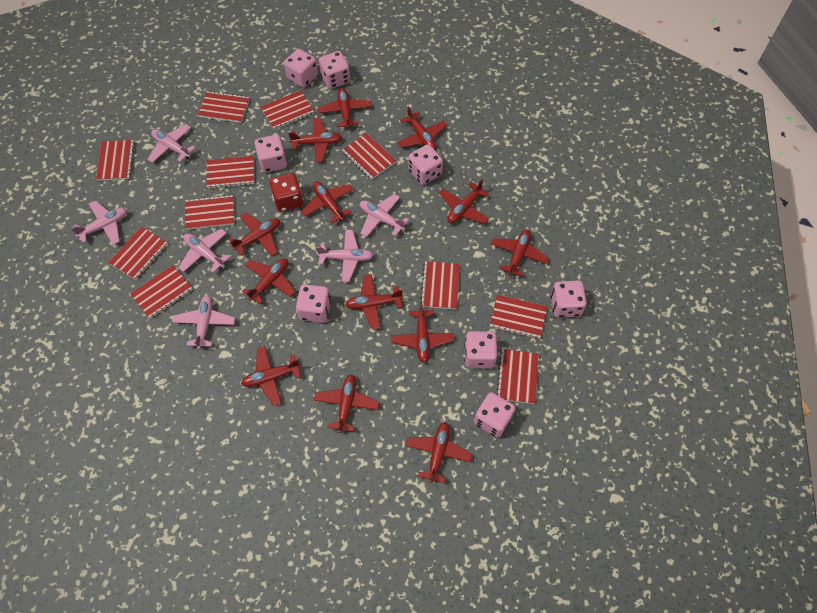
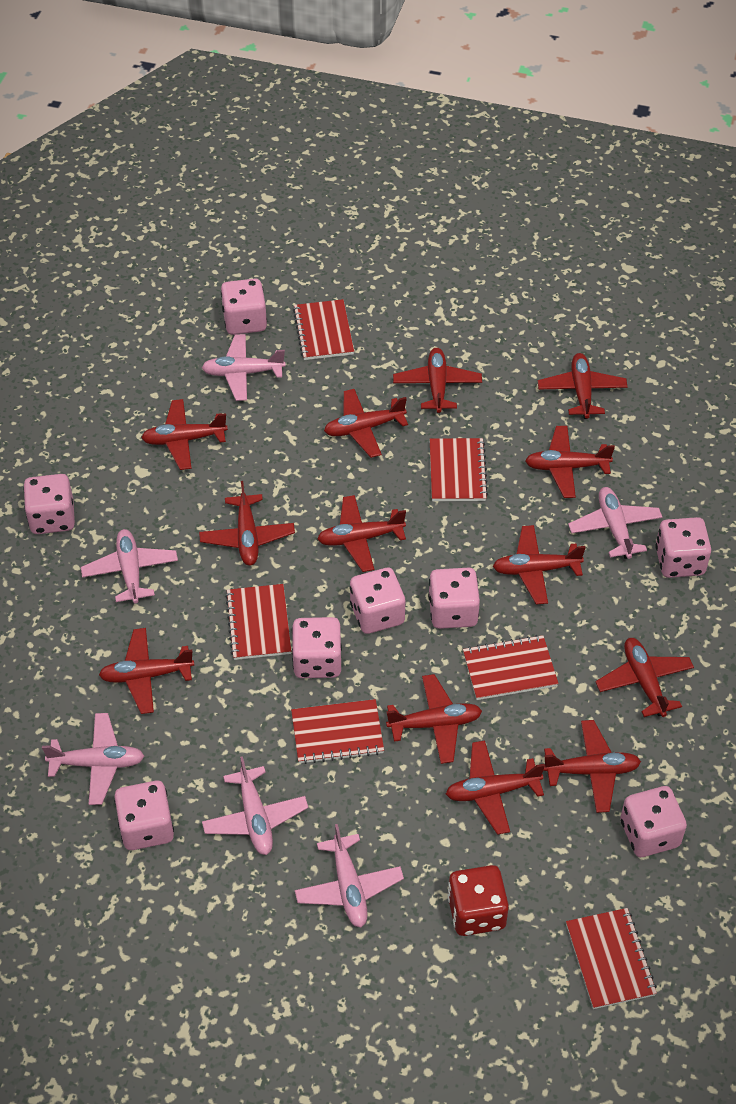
red notebook: [96,140,135,181] [108,227,168,280] [130,265,193,319] [185,195,234,230] [198,91,250,123] [207,156,254,189] [261,90,314,130] [342,133,396,180] [420,261,460,309] [490,295,547,339] [496,349,539,404] = 11 -> [225,584,291,660] [291,699,384,764] [293,299,354,360] [430,438,488,501] [463,635,558,700] [566,908,657,1009] = 6

